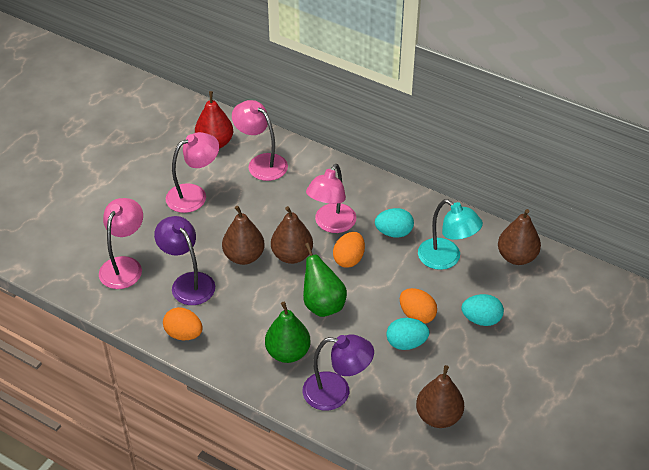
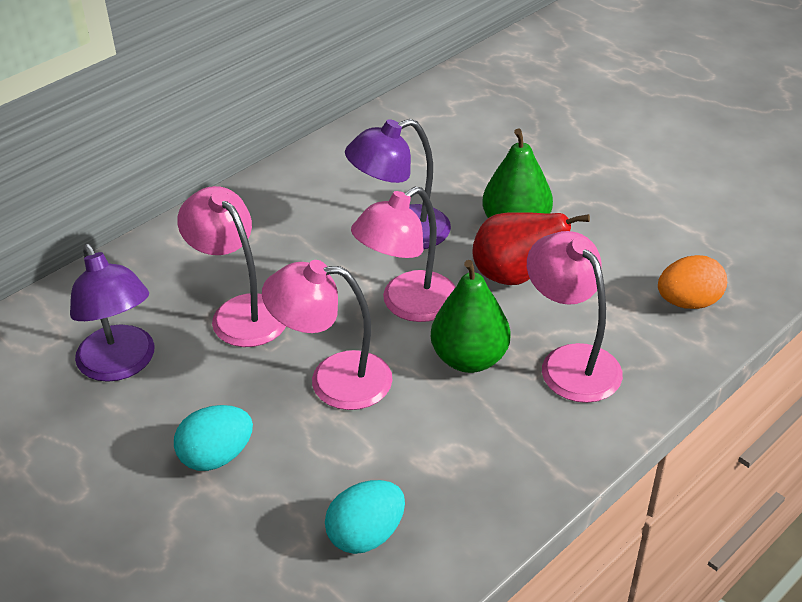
brown pear: [222,206,265,265] [271,206,313,264] [416,365,464,428] [498,209,541,265] = 4 -> none = 0
orange egg: [163,307,203,340] [333,232,365,268] [400,288,437,324] = 3 -> [658,255,727,309] = 1
turquoise egg: [375,208,414,238] [386,318,430,350] [462,294,504,326] = 3 -> [174,405,253,471] [325,480,405,554] = 2
turquoise lamp: [418,199,483,270] = 1 -> none = 0

